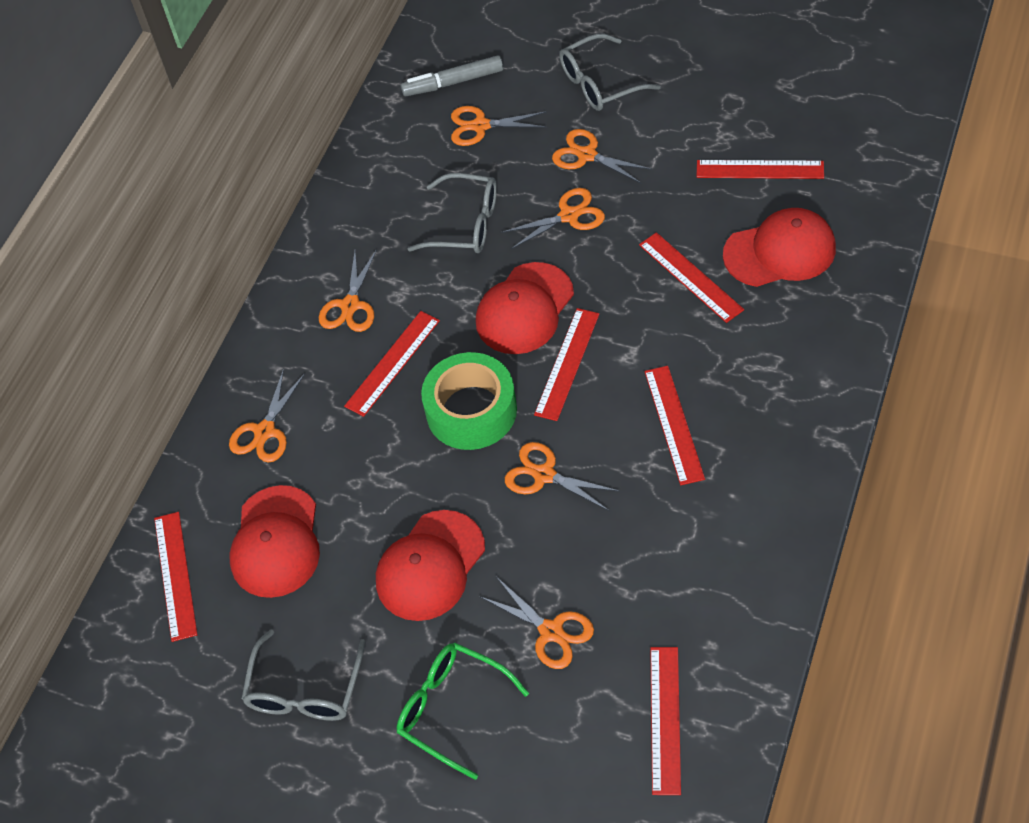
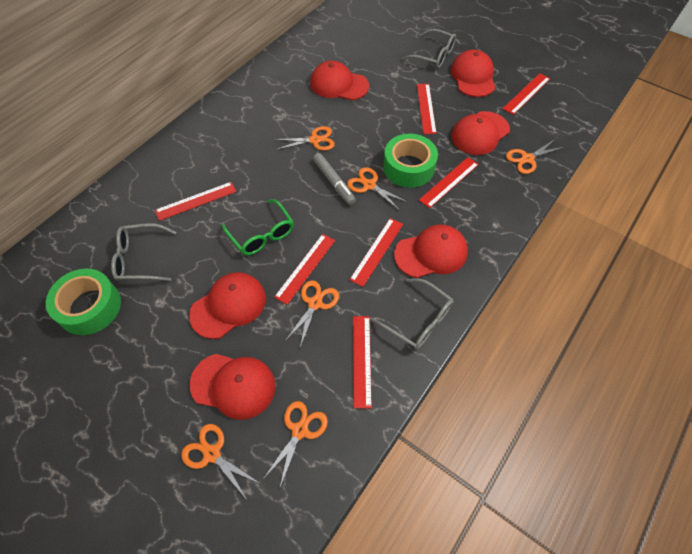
green tape: [421,352,517,450] = 1 -> [46,269,121,335] [383,134,438,188] = 2
orange scissors: [229,368,305,463] [319,249,377,332] [451,106,546,146] [481,578,594,669] [501,188,605,249] [505,442,619,511] [552,129,653,184] = 7 -> [181,424,261,501] [262,401,328,490] [274,126,335,150] [284,281,339,347] [347,167,408,210] [506,139,564,174] = 6
red cap: [229,485,320,598] [376,510,485,621] [476,262,574,354] [723,208,836,287] = 4 -> [189,272,266,339] [190,354,276,420] [310,61,369,100] [394,224,468,278] [451,50,496,97] [451,111,510,155] = 6

